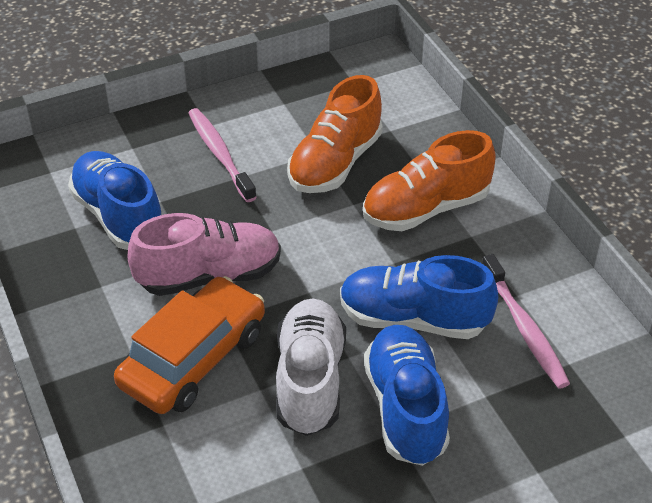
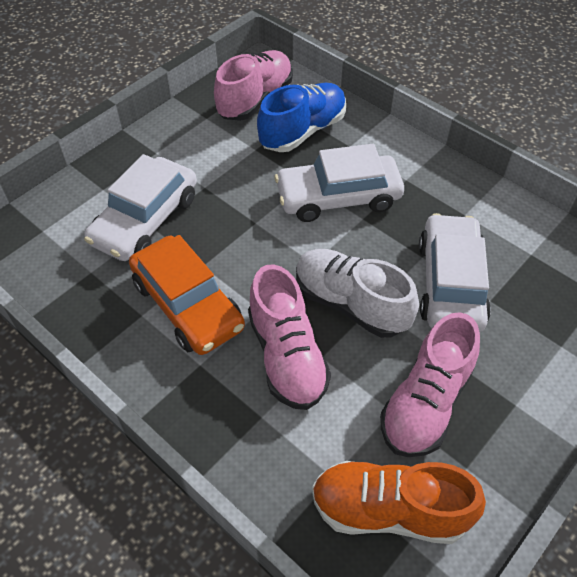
blue shoe: [68,151,161,250] [340,255,498,339] [364,325,450,466] = 3 -> [257,83,346,152] = 1
orange shoe: [287,75,383,193] [363,130,496,231] = 2 -> [312,461,486,544] = 1
pink shoe: [127,213,281,296] = 1 -> [214,50,293,121] [248,264,331,410] [380,312,480,457] = 3
pink toothbrush: [188,108,257,202] [482,254,570,389] = 2 -> none = 0
white car: none = 0 -> [84,154,197,261] [274,144,404,222] [419,213,491,332] = 3

